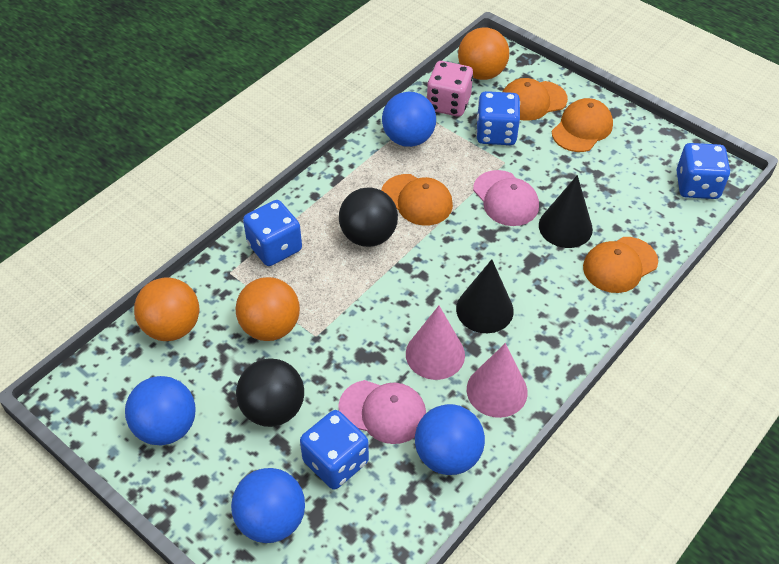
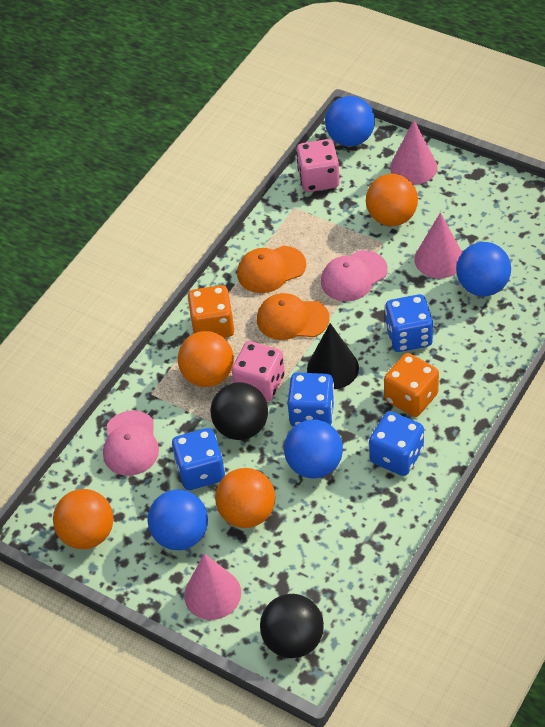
black cone: [456,259,514,333] [539,175,593,248] = 2 -> [307,323,359,389] = 1
orange ball: [134,277,199,341] [236,277,300,341] [458,27,509,80] = 3 -> [53,489,113,549] [178,331,234,387] [215,468,275,528] [366,174,418,226] = 4
orange cap: [381,174,453,225] [502,78,568,121] [552,98,613,152] [583,237,658,293] = 4 -> [237,246,306,293] [257,293,330,340] = 2
orange dice: none = 0 -> [188,285,234,338] [384,353,439,417] = 2
pink cone: [406,306,465,380] [467,343,528,418] = 2 -> [184,553,241,620] [390,120,437,185] [414,212,462,278] = 3
pink dice: [427,61,473,117] = 1 -> [232,341,285,401] [296,139,340,192] = 2

